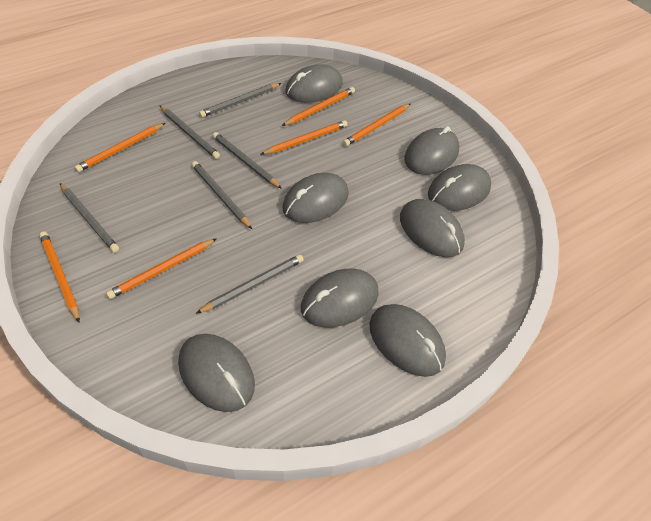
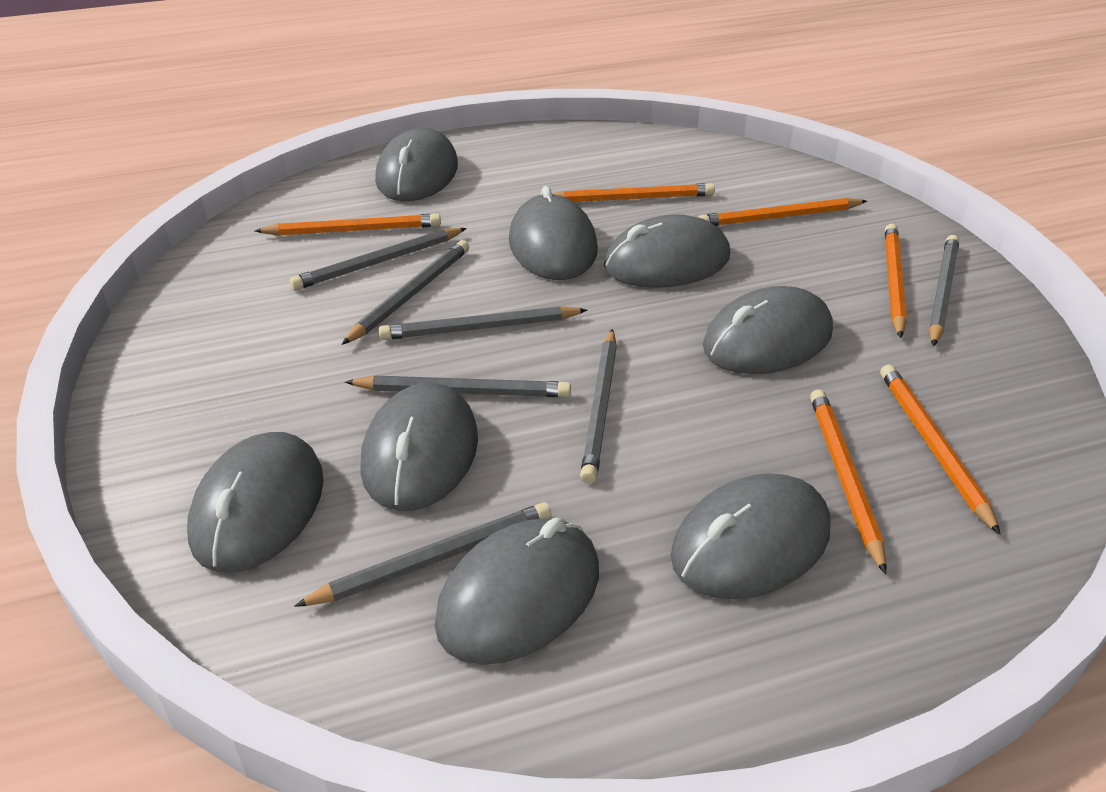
grey pencil: [60,183,119,252] [159,105,220,159] [192,161,252,229] [196,254,304,314] [199,83,281,118] [213,132,282,189] = 6 -> [289,228,467,290] [294,503,552,607] [342,240,469,345] [345,376,571,397] [379,306,587,340] [580,329,617,484] [929,235,959,347] = 7

